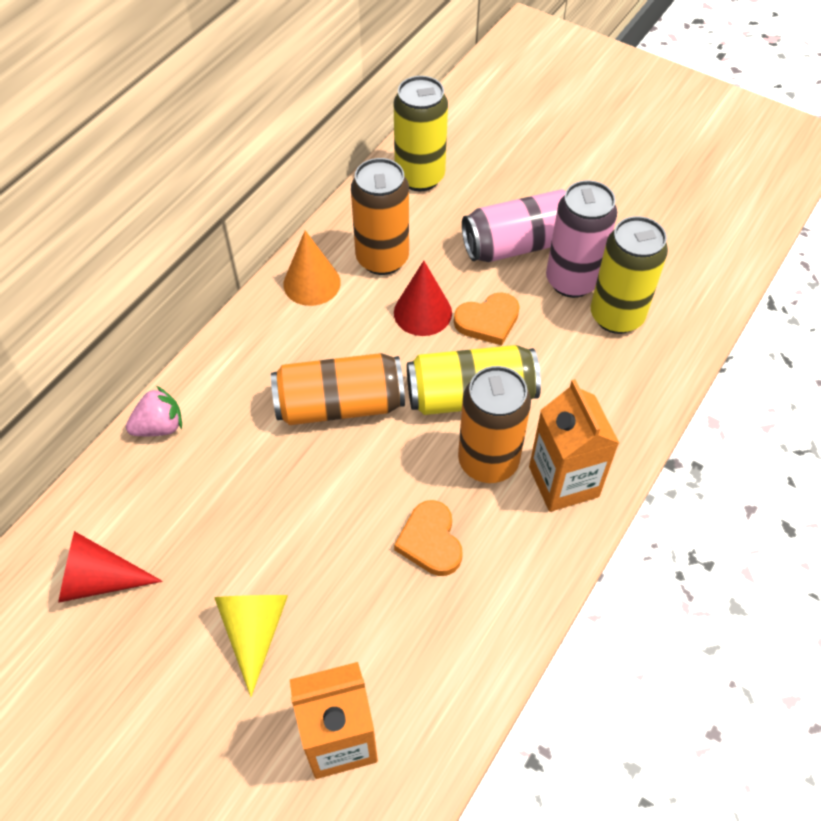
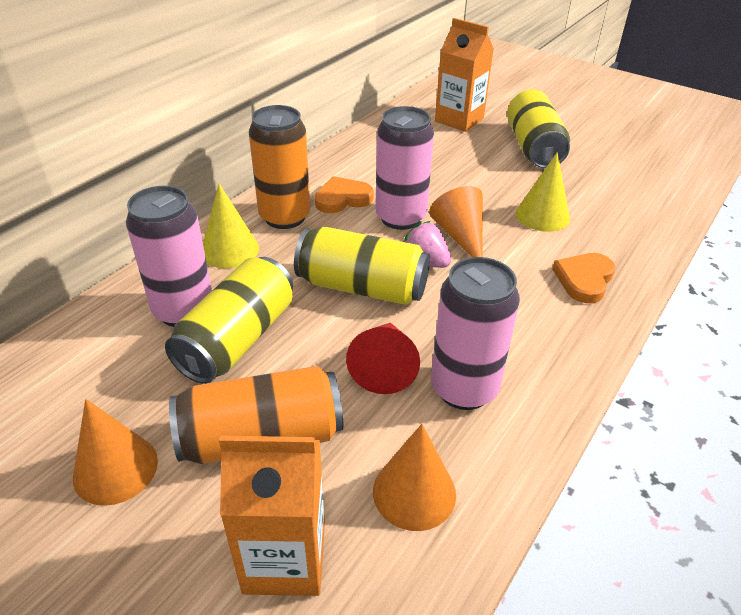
orange can: [271,353,405,425] [351,158,409,275] [458,366,531,483] = 3 -> [169,366,343,464] [249,105,310,229] = 2
orange cone: [283,230,341,306] = 1 -> [73,399,158,506] [373,424,456,531] [429,186,483,257] = 3
pink can: [462,189,566,262] [546,180,617,298] = 2 -> [126,186,212,327] [375,106,434,230] [431,257,520,410] = 3
red cone: [58,531,163,603] [394,261,452,336] = 2 -> [346,323,420,394] = 1
yellow cone: [214,595,288,697] = 1 -> [203,184,259,268] [516,152,570,232] = 2

